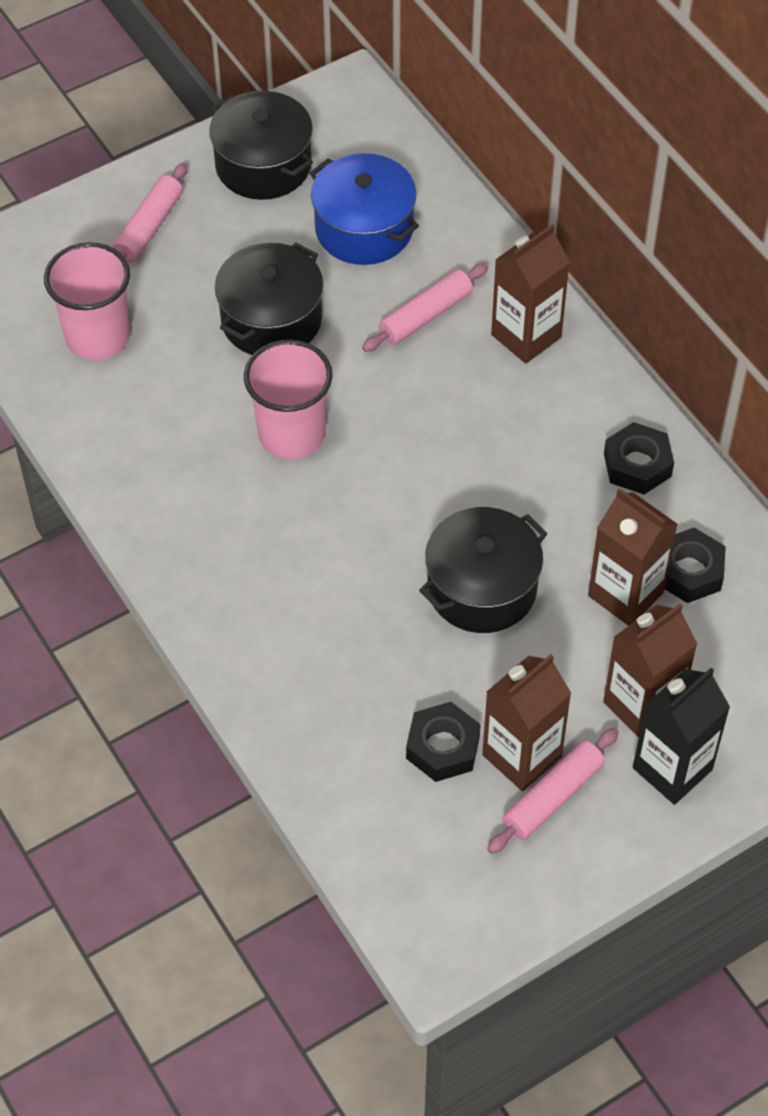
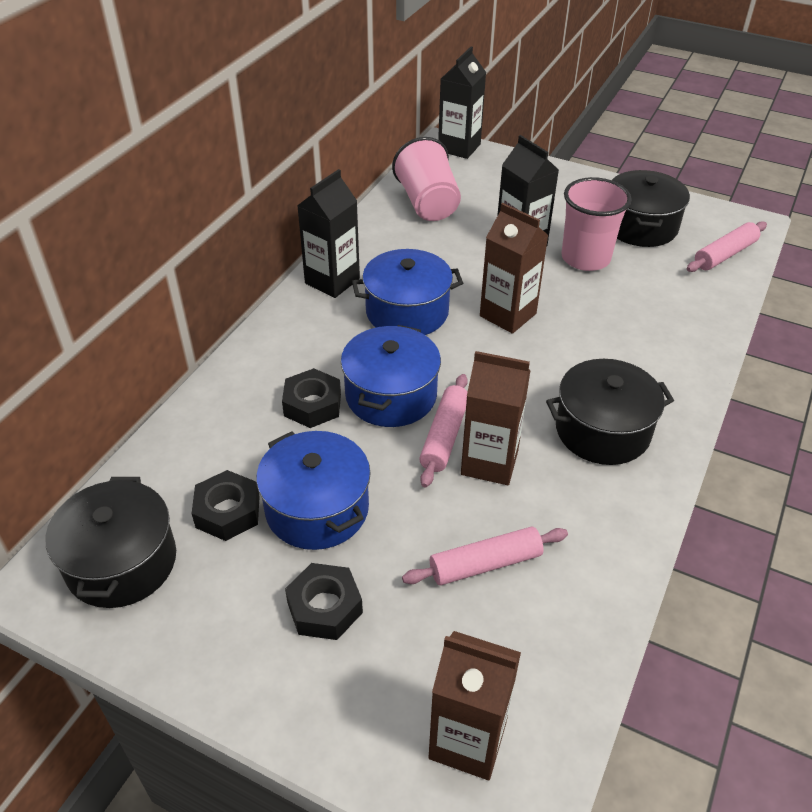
black carton: [633,668,730,805] = 1 -> [297,169,360,298] [438,47,486,159] [497,135,559,247] = 3
blue pot: [310,153,419,265] = 1 -> [256,431,371,550] [341,325,441,427] [352,249,463,335] = 3
brown carton: [482,654,572,791] [491,224,570,364] [588,488,678,626] [603,604,697,738] = 4 -> [429,631,521,780] [461,351,531,485] [480,203,549,334] = 3

